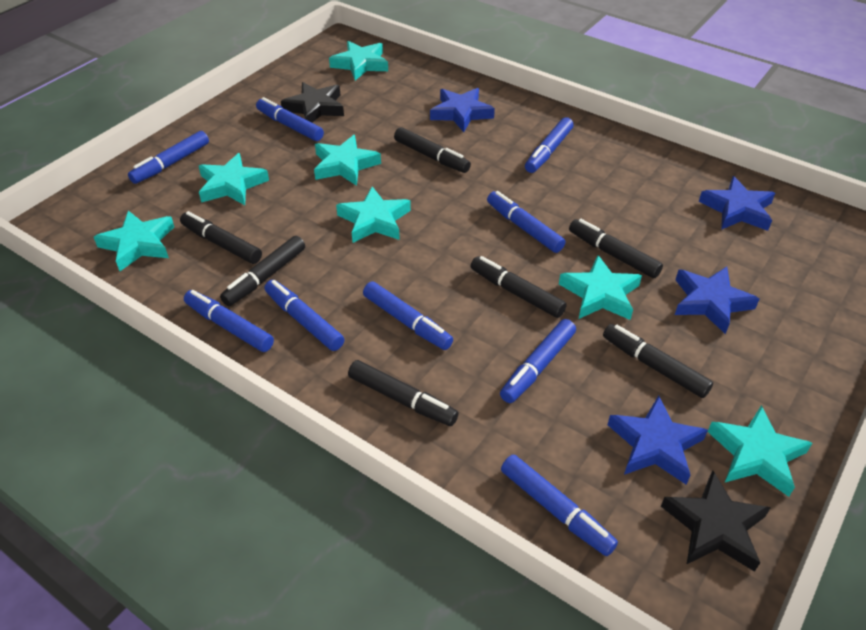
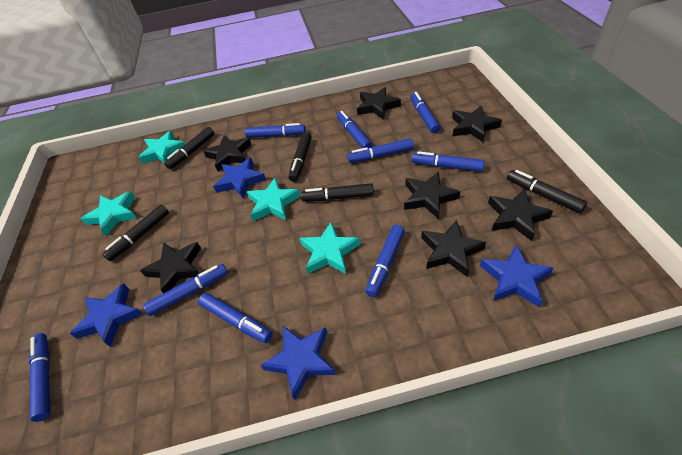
black marker: [180,211,262,264] [220,236,305,306] [348,360,459,426] [394,127,471,173] [471,256,567,318] [569,219,663,278] [603,324,713,398] = 7 -> [102,205,169,261] [164,127,214,169] [288,132,312,182] [301,183,374,201] [507,170,587,213] = 5
black star: [281,82,344,123] [661,470,771,572] = 2 -> [140,242,201,293] [203,135,251,172] [357,87,401,119] [404,172,460,219] [421,220,486,277] [452,106,502,142] [488,189,553,241] = 7
turquoise star: [94,211,174,271] [199,153,269,205] [314,135,381,186] [329,41,388,80] [336,186,411,243] [559,255,642,320] [708,405,812,497] = 7 -> [81,191,137,236] [138,131,185,164] [247,177,301,221] [299,222,360,274] = 4

